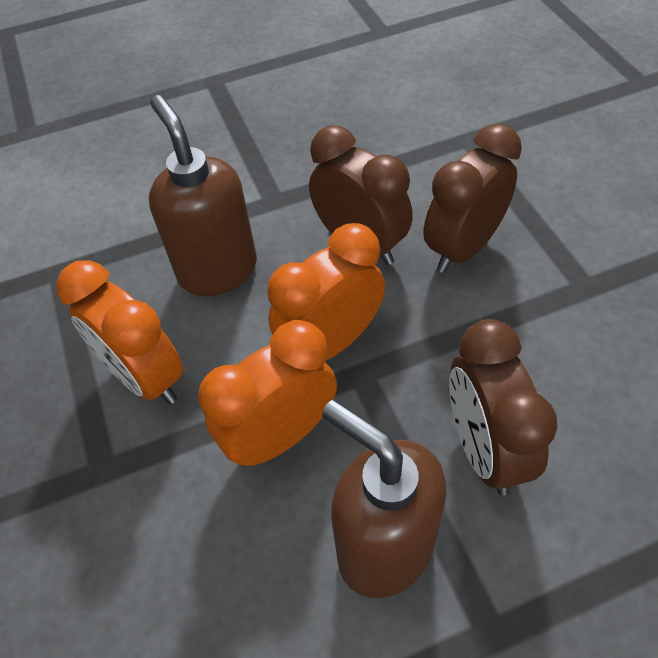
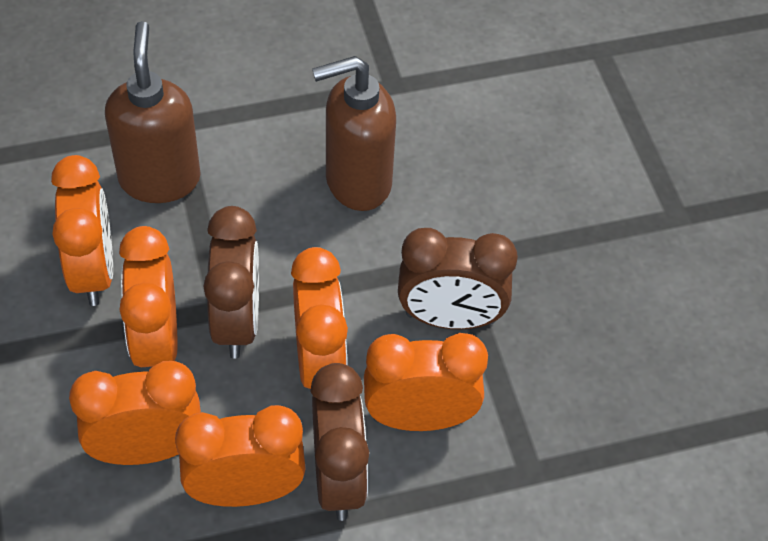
orange clock: [56,260,183,404] [198,320,337,467] [267,223,385,360] = 3 -> [51,155,113,306] [69,361,201,465] [119,226,177,368] [175,405,306,507] [291,247,348,389] [364,333,488,431] = 6

